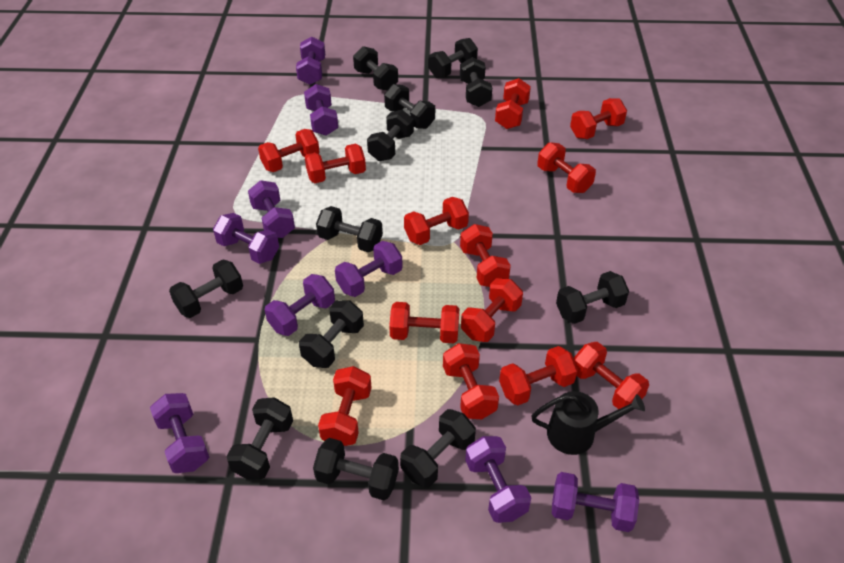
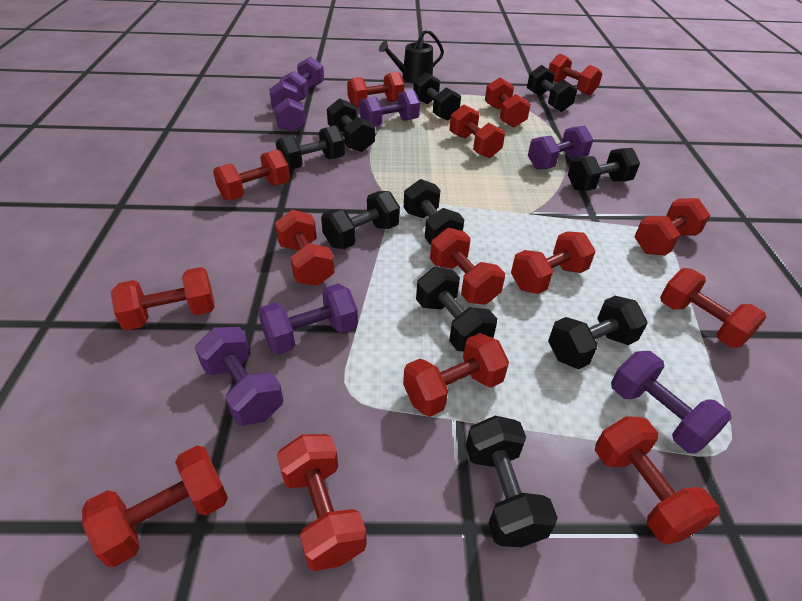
black dumbbell: [169,259,243,318] [227,397,293,480] [299,300,364,368] [313,438,399,500] [316,206,383,252] [353,46,398,90] [367,110,414,161] [384,84,435,129] [400,409,476,488] [428,38,478,78] [460,57,492,107] [556,271,629,324] = 12 -> [276,125,345,170] [321,191,400,249] [327,98,375,152] [404,179,464,245] [413,72,461,121] [416,267,497,351] [466,416,558,547] [527,65,577,112] [548,296,647,369] [568,148,640,191] = 10
purple dumbbell: [150,393,209,473] [213,213,279,264] [248,180,295,238] [265,274,335,336] [296,37,325,85] [304,84,338,136] [335,241,403,297] [465,436,532,523] [552,472,639,532] = 9 -> [195,327,284,426] [258,284,358,355] [269,80,306,133] [280,57,324,101] [360,90,420,126] [528,126,593,169] [611,351,731,454] = 7
red dumbbell: [258,129,320,172] [305,144,366,183] [318,366,372,446] [389,302,459,343] [404,197,469,245] [443,343,499,419] [460,224,511,287] [461,278,523,342] [495,78,531,129] [499,346,578,406] [537,142,596,193] [570,98,627,139] [574,342,649,409] = 13 -> [82,445,228,567] [111,267,215,330] [213,150,290,200] [275,210,335,286] [277,434,367,571] [347,72,404,107] [403,333,509,417] [430,228,505,305] [449,104,505,158] [485,77,531,127] [511,231,595,294] [549,54,602,95] [595,416,719,544] [634,198,710,255] [660,268,766,348] = 15

